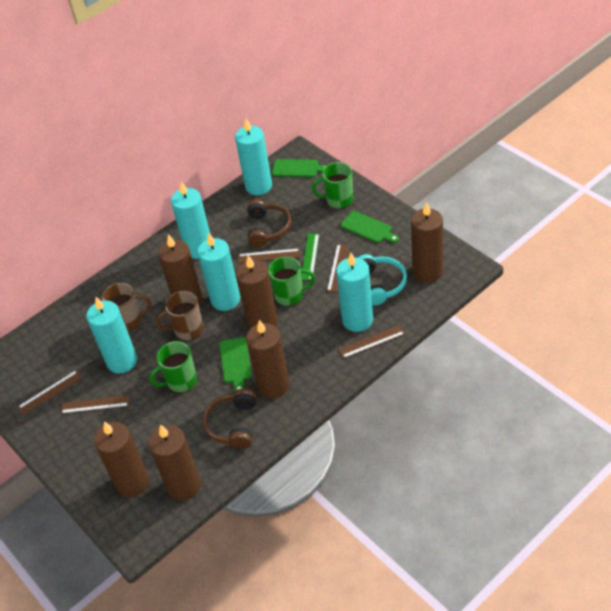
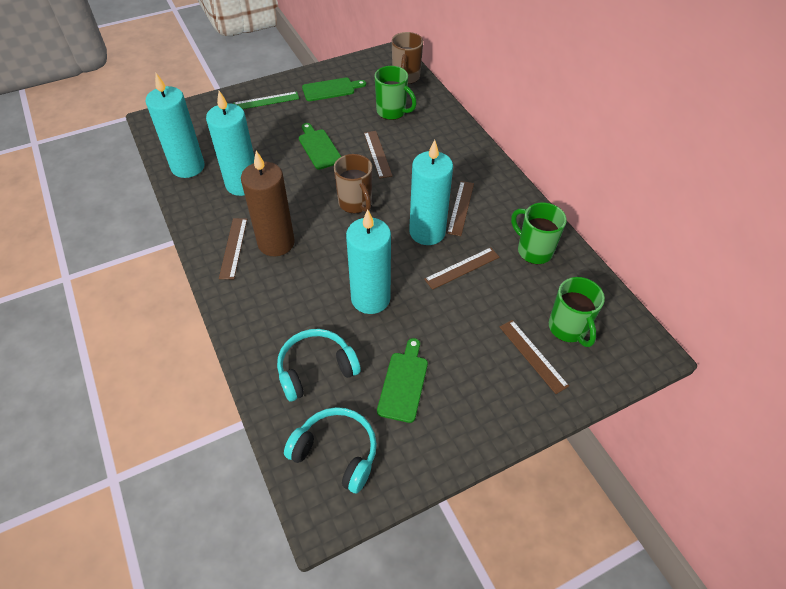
brown candle: [94,421,149,497] [148,424,201,501] [158,234,203,306] [236,255,278,329] [246,320,290,398] [411,202,443,282] = 6 -> [241,151,295,257] = 1
brown headphones: [203,388,256,449] [247,199,291,247] = 2 -> none = 0
turquoise candle: [86,297,137,373] [171,182,210,259] [197,233,240,311] [235,119,272,195] [336,253,373,332] = 5 -> [145,73,205,178] [206,91,255,196] [346,209,391,314] [409,140,453,245] = 4
turquoise headphones: [358,254,407,306] = 1 -> [277,329,361,402] [284,407,377,493] = 2

